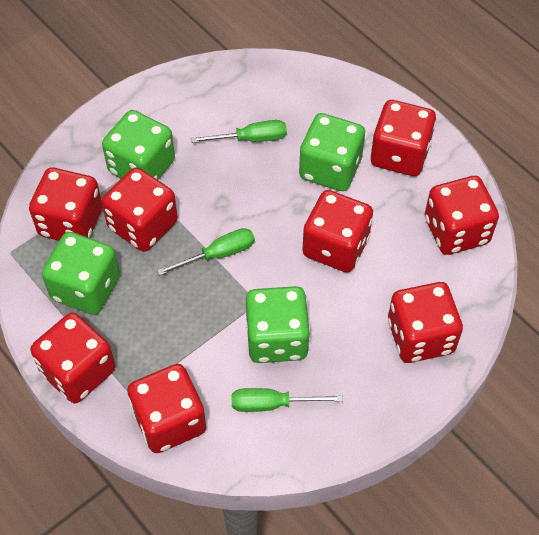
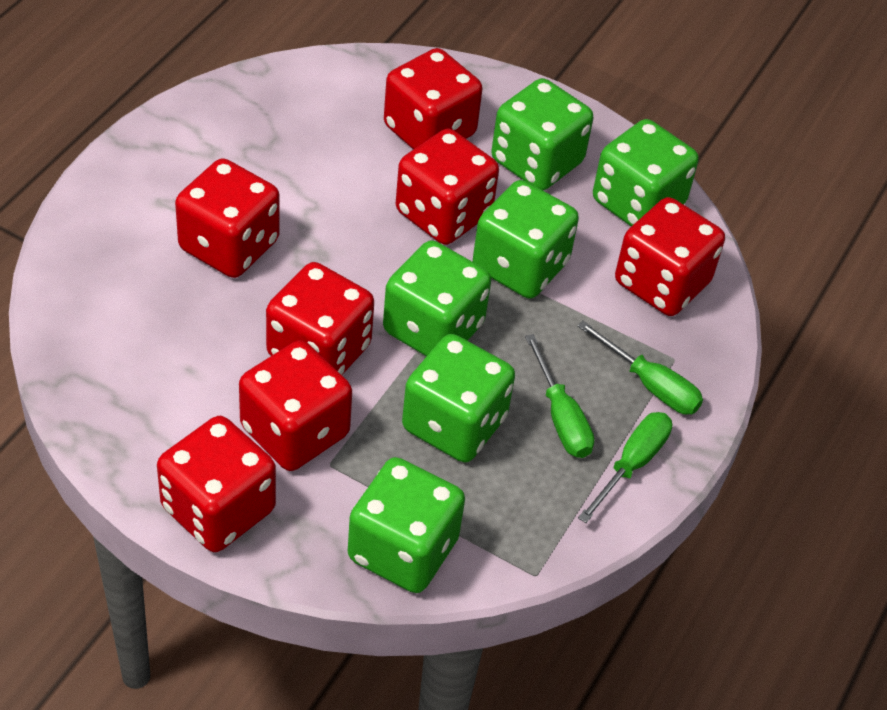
green dice: [42,232,120,315] [102,110,175,180] [246,286,310,363] [299,113,365,191] = 4 -> [348,457,465,593] [383,240,491,357] [402,334,515,462] [473,180,579,299] [491,78,593,190] [593,119,699,226] = 6
red dice: [29,168,102,241] [30,313,116,403] [102,167,178,252] [127,364,206,453] [302,190,373,272] [371,100,436,176] [388,282,463,363] [425,176,499,255] = 8 -> [157,416,276,552] [175,158,280,278] [239,340,352,471] [266,262,374,375] [384,48,482,150] [396,129,499,245] [615,197,725,316] = 7

